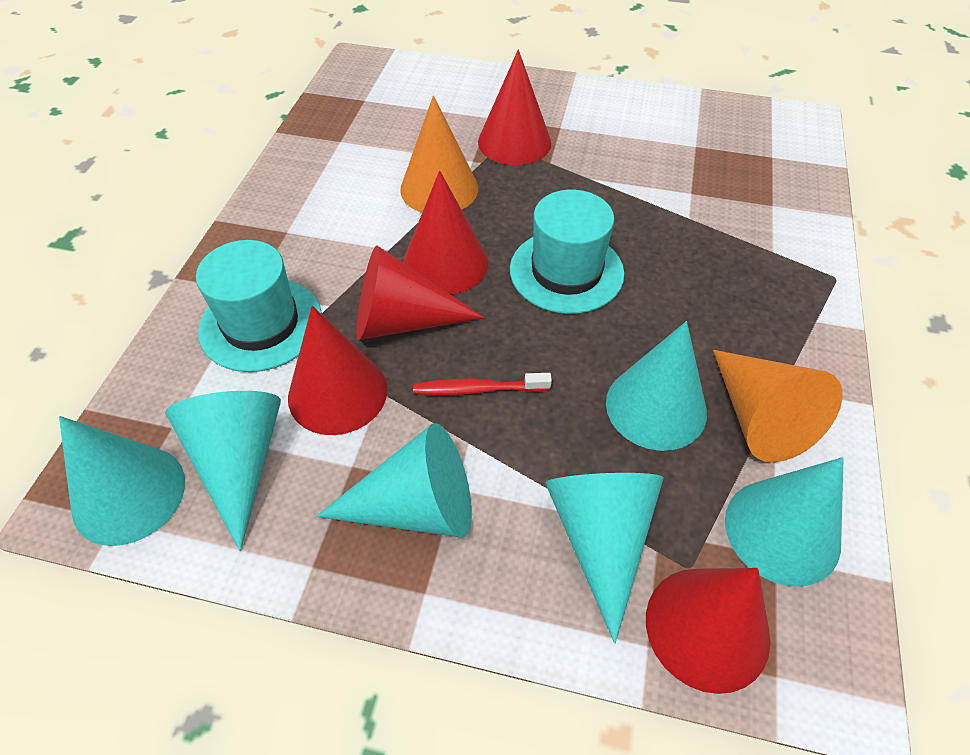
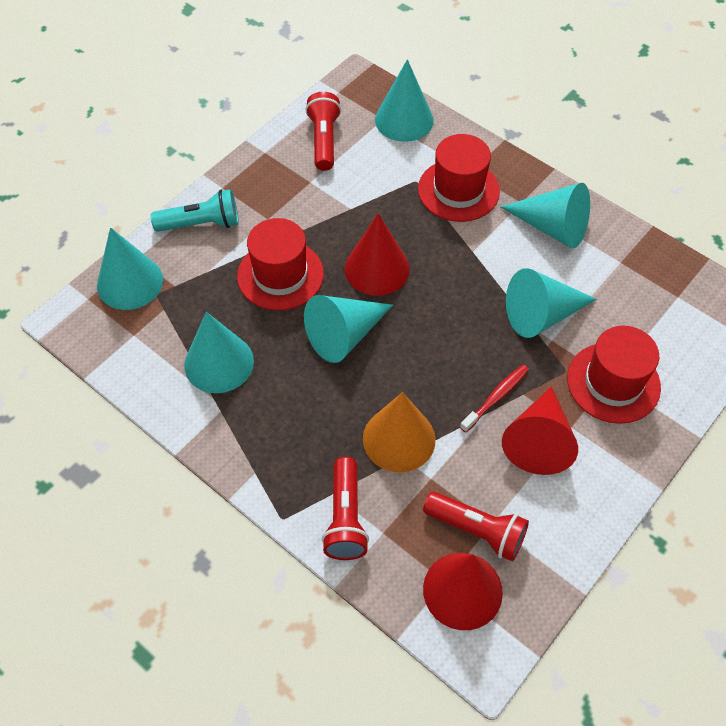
orange cone: [400,95,478,212] [713,350,843,463] = 2 -> [363,392,436,473] = 1
red cone: [288,306,387,435] [356,245,485,340] [403,171,488,294] [478,49,551,165] [646,568,771,694] = 5 -> [345,213,410,296] [423,553,503,630] [502,386,578,475] = 3
red flashlight: none = 0 -> [305,92,341,171] [322,457,369,560] [423,492,529,562] = 3
red hat: none = 0 -> [237,218,324,311] [418,134,500,222] [567,326,661,424] = 3
turquoise flashlight: none = 0 -> [151,189,239,232] = 1
turquoise hat: [196,240,322,372] [510,190,624,314] = 2 -> none = 0

